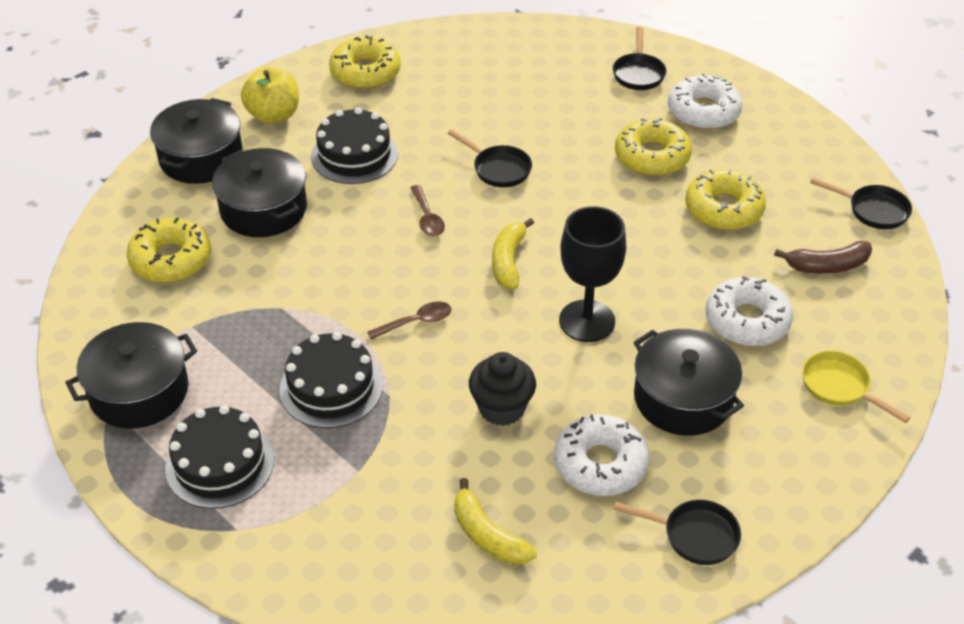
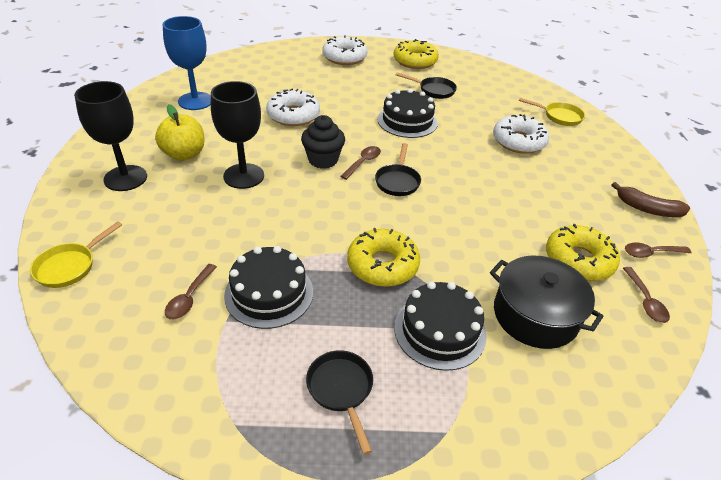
black goblet: [559,206,626,342] = 1 -> [74,81,147,191] [211,81,264,189] = 2
black pan: [448,129,532,188] [613,27,666,90] [613,500,741,565] [810,177,912,229] = 4 -> [306,350,373,455] [375,143,421,196] [396,72,457,99] = 3
black pot: [65,322,197,429] [150,98,243,184] [212,148,307,237] [633,329,744,436] = 4 -> [490,256,604,349] = 1
blue goblet: none = 0 -> [163,16,211,110] = 1
brown spoon: [367,301,452,340] [410,185,445,236] = 2 -> [165,264,217,320] [340,146,381,180] [623,267,670,323] [625,242,691,258] = 4
yellow banana: [454,478,537,565] [492,218,534,289] = 2 -> none = 0
yellow donut: [127,217,211,283] [329,35,401,89] [615,118,692,176] [685,169,766,230] = 4 -> [347,228,420,287] [393,39,439,69] [546,224,620,281] = 3
yellow pan: [802,351,910,423] = 1 -> [30,221,122,288] [519,98,585,126] = 2

